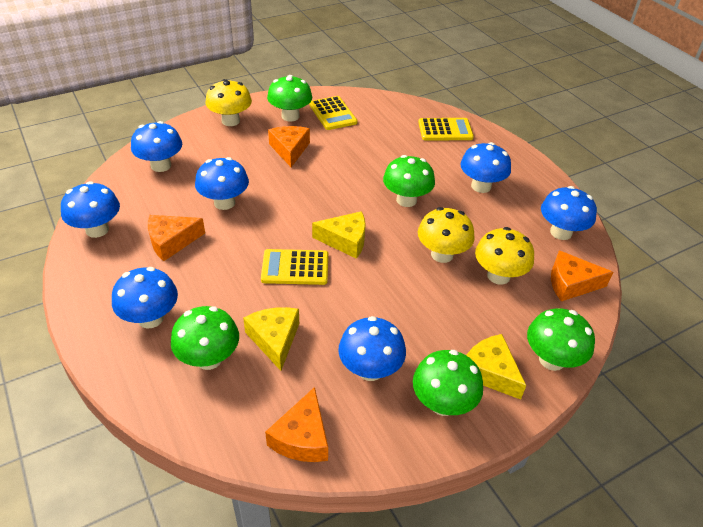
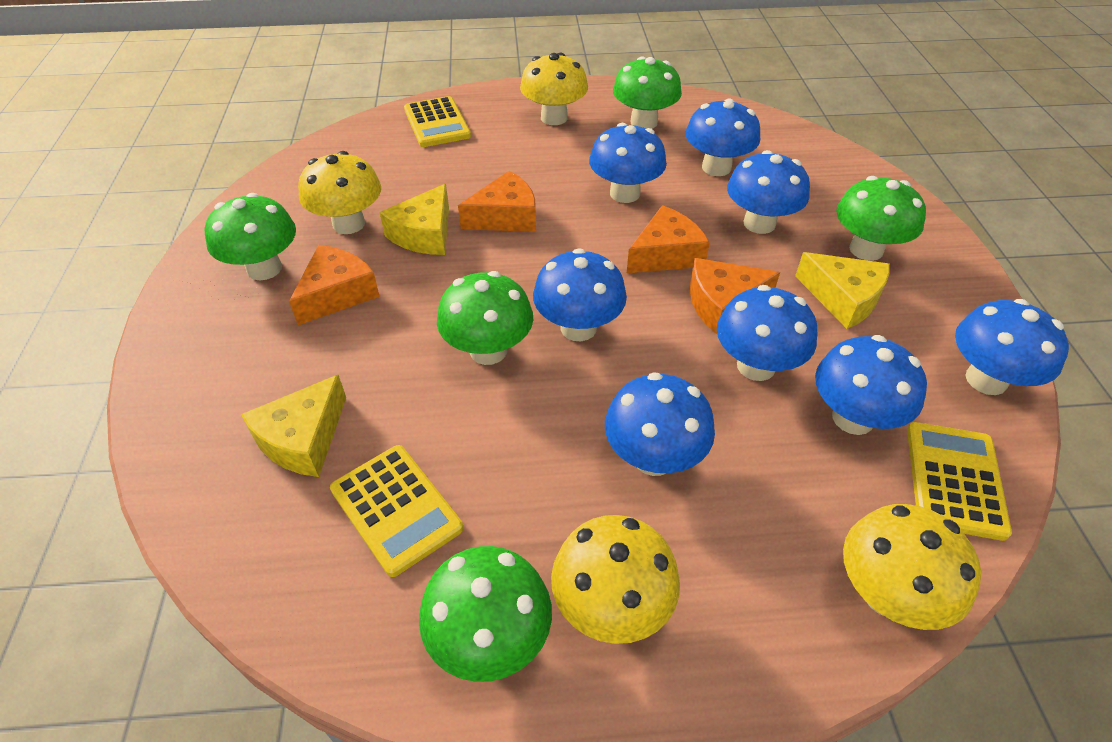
blue mushroom: [61,181,120,238] [112,267,178,329] [131,121,182,172] [195,157,249,210] [338,316,406,381] [460,142,511,193] [541,186,597,240] = 7 -> [533,248,627,341] [589,123,667,203] [605,372,715,476] [685,98,760,176] [717,285,817,381] [727,150,810,234] [815,335,927,435] [955,299,1069,395] = 8
yellow mushroom: [205,79,252,126] [418,207,475,263] [475,227,534,285] = 3 -> [298,151,381,234] [520,53,588,125] [551,515,680,644] [843,504,981,630] = 4

